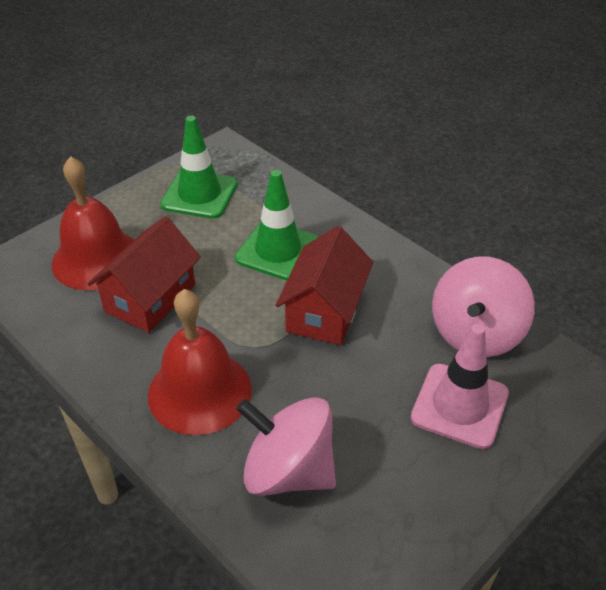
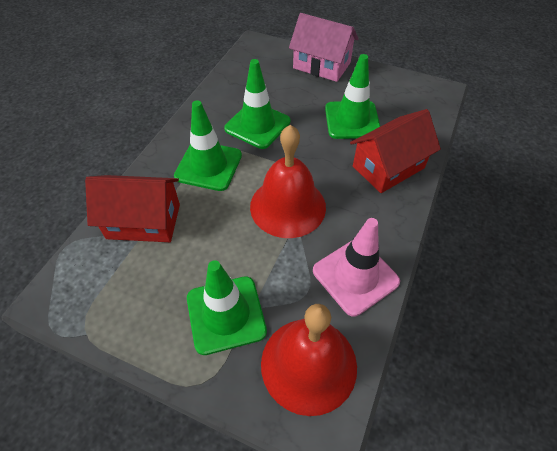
green traffic cone: [160,116,238,219] [235,170,319,281] = 2 -> [174,100,242,191] [187,260,267,355] [224,59,291,149] [325,54,380,139] = 4
pink house: none = 0 -> [289,13,359,82] = 1
pink spinning top: [236,397,336,496] [432,257,535,357] = 2 -> none = 0

